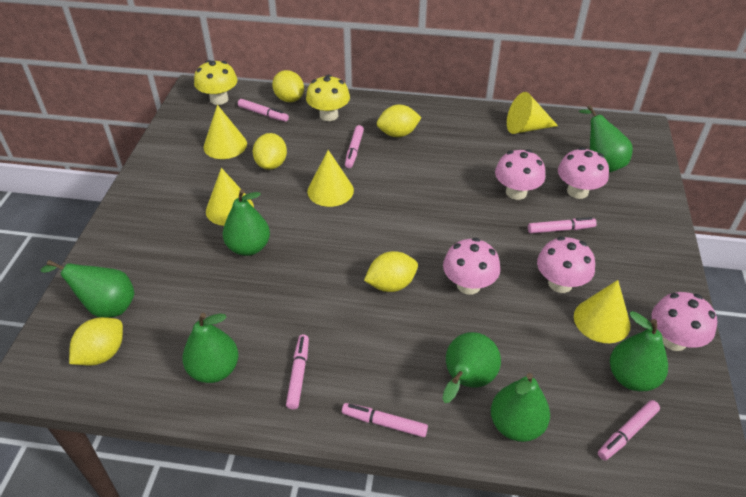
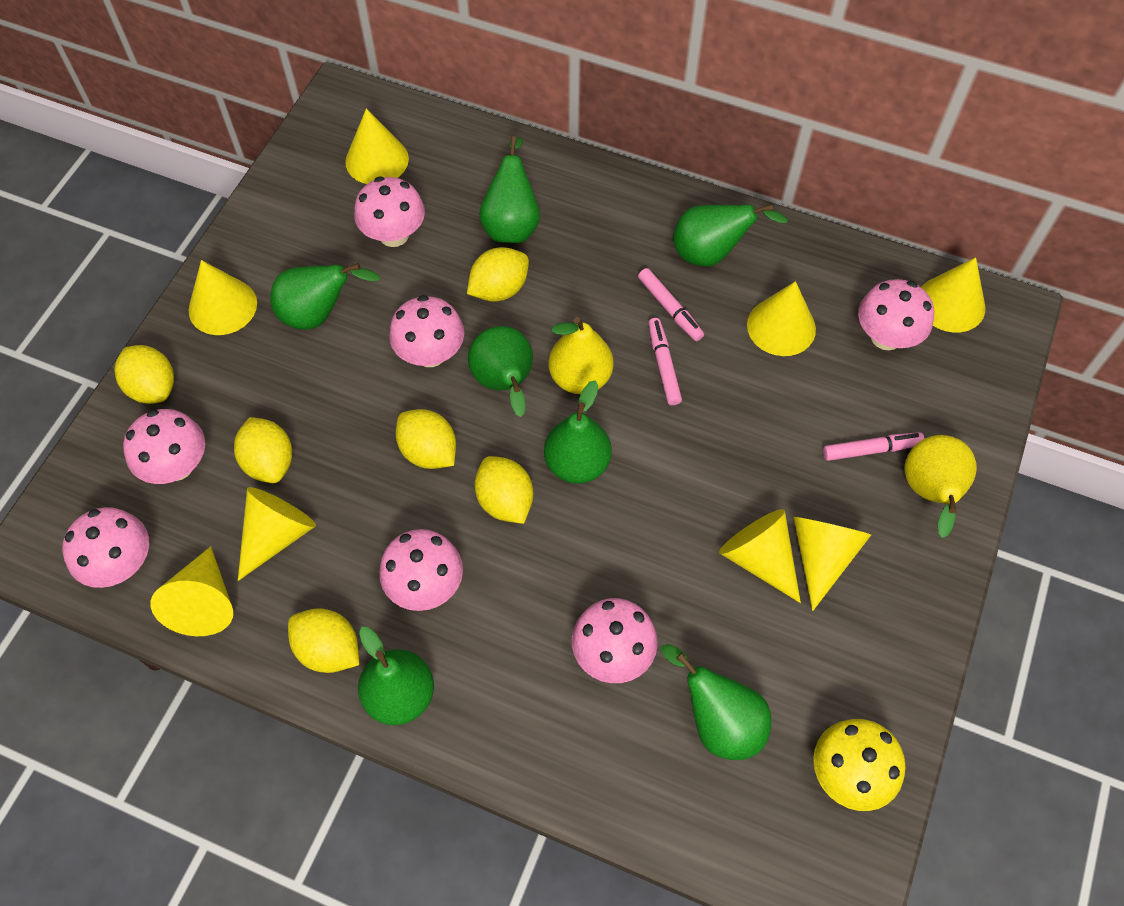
pink marker: [238,99,289,122] [286,334,309,409] [342,403,428,437] [345,125,364,168] [528,217,597,233] [598,400,660,461] = 6 -> [638,268,704,341] [648,318,682,405] [823,432,925,461] = 3
pink mushroom: [443,238,500,295] [495,149,545,200] [537,236,595,293] [558,147,609,199] [652,292,717,351] = 5 -> [62,507,149,588] [123,409,205,484] [354,177,425,247] [379,529,463,611] [389,295,464,367] [572,598,658,683] [858,279,934,350] = 7
yellow cone: [203,105,247,159] [206,168,254,226] [307,150,354,207] [507,92,558,134] [574,280,630,343] = 5 -> [151,546,233,636] [188,260,257,335] [238,487,316,581] [345,109,409,184] [719,509,801,603] [747,281,816,356] [793,517,871,611] [921,257,986,333] = 8
yellow lemon: [69,317,123,365] [253,133,287,170] [272,70,304,102] [364,251,418,292] [377,104,422,137] = 5 -> [115,345,174,404] [234,417,292,483] [288,608,359,673] [396,409,456,469] [467,247,529,302] [475,456,533,524] = 6
yellow mushroom: [194,60,237,105] [306,74,350,121] = 2 -> [813,719,906,811] = 1
yellow pear: none = 0 -> [549,317,613,394] [904,435,977,538] = 2

